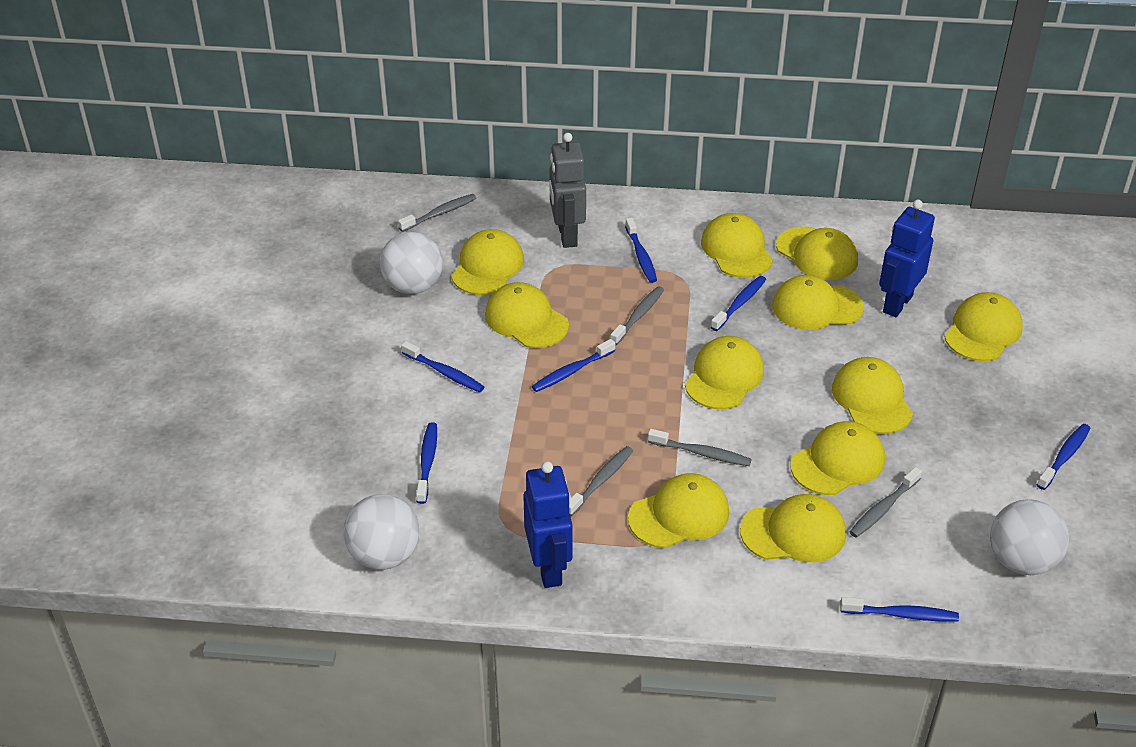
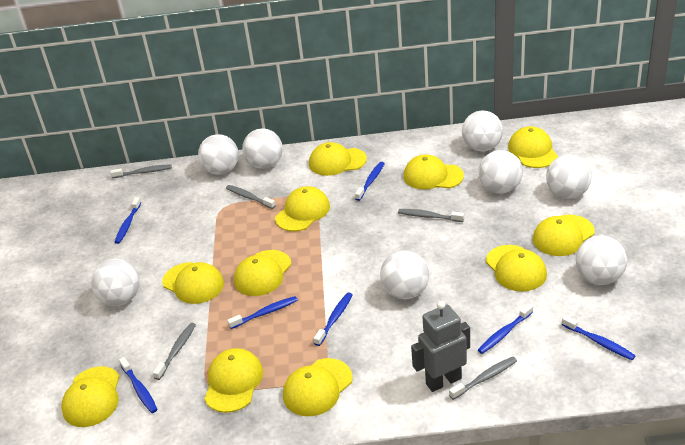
blue robot: [523,461,573,588] [879,200,935,317] = 2 -> none = 0
white ball: [344,494,420,570] [380,232,443,294] [990,499,1069,575] = 3 -> [91,259,140,306] [198,134,239,175] [242,128,283,169] [380,250,429,300] [462,111,503,151] [479,150,523,194] [546,154,592,199] [576,235,627,285] = 8

